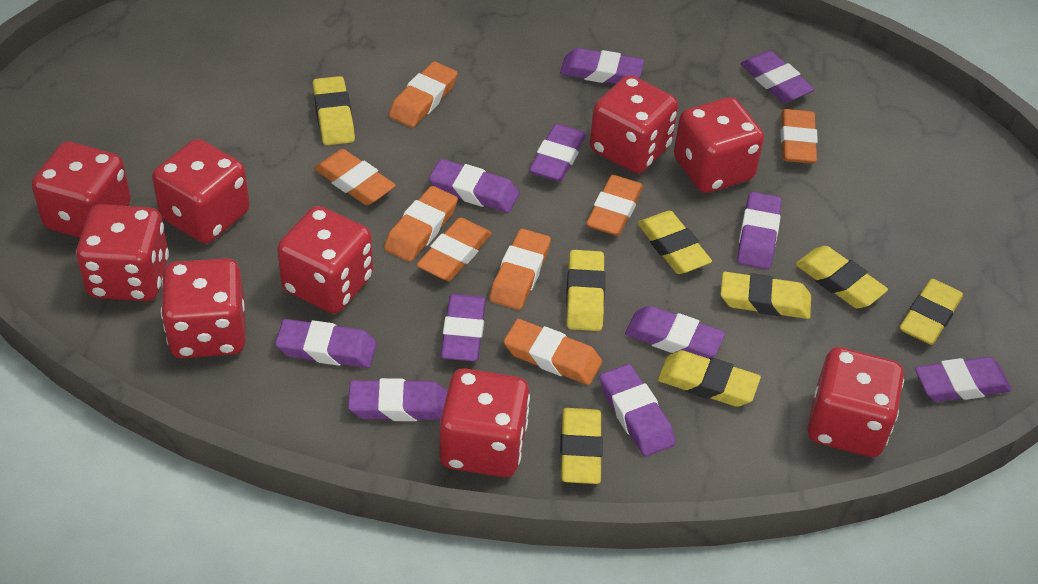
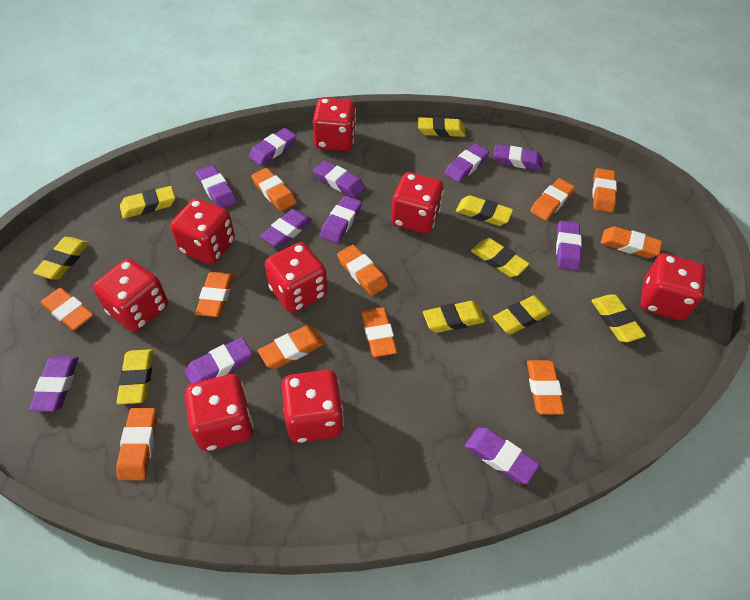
orange eraser: [314,149,396,205] [384,186,458,262] [389,62,458,128] [417,217,492,281] [489,229,551,310] [504,319,602,385] [586,175,643,236] [781,109,818,164] = 8 -> [41,288,94,331] [116,408,157,480] [195,272,233,317] [251,168,296,211] [258,326,325,369] [337,245,388,296] [361,307,397,357] [527,360,565,415] [530,178,575,221] [593,168,617,213] [601,226,662,258] = 11
red dice: [32,141,131,238] [76,204,169,301] [152,139,250,243] [161,258,246,358] [277,206,373,313] [440,368,530,477] [590,75,678,173] [674,97,764,193] [807,347,904,457] = 9 -> [93,259,168,332] [170,198,235,264] [185,374,254,451] [265,242,327,313] [282,370,344,443] [313,98,356,151] [391,172,444,234] [640,253,706,321] = 8
yellow eraser: [313,76,355,145] [560,408,603,484] [566,250,605,331] [637,211,712,274] [658,350,761,407] [720,272,811,319] [795,246,888,308] [900,279,963,345] = 8 -> [33,237,89,279] [116,349,153,404] [120,186,175,219] [418,117,466,137] [423,301,486,333] [456,195,513,226] [471,238,529,277] [493,295,551,334] [591,295,646,342] = 9

